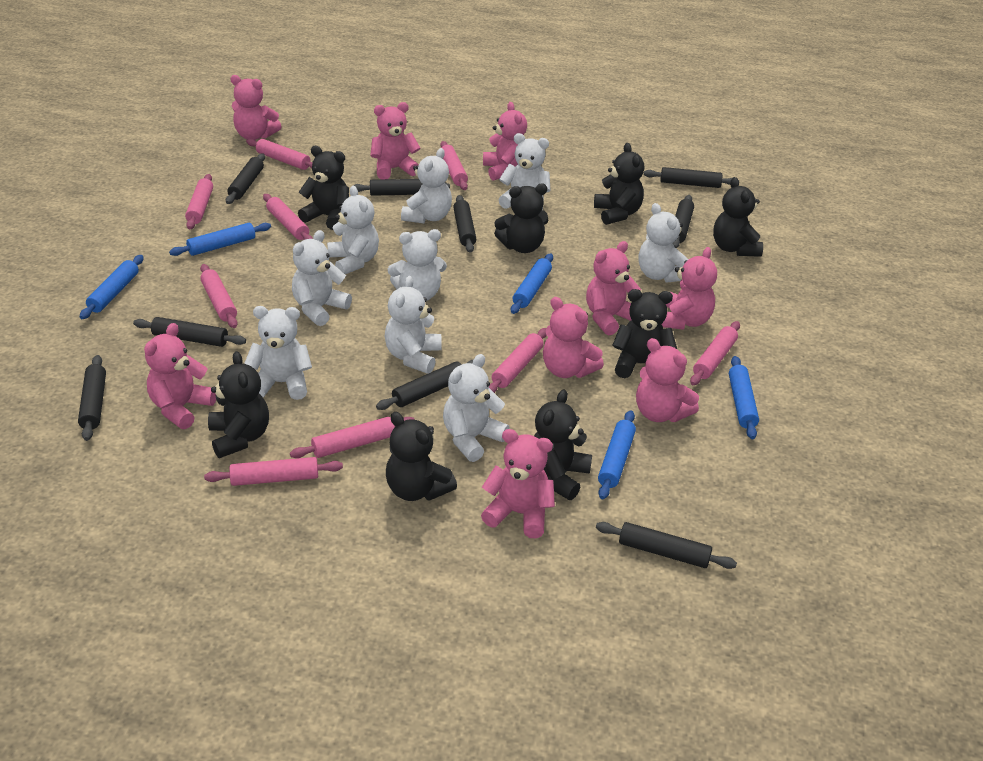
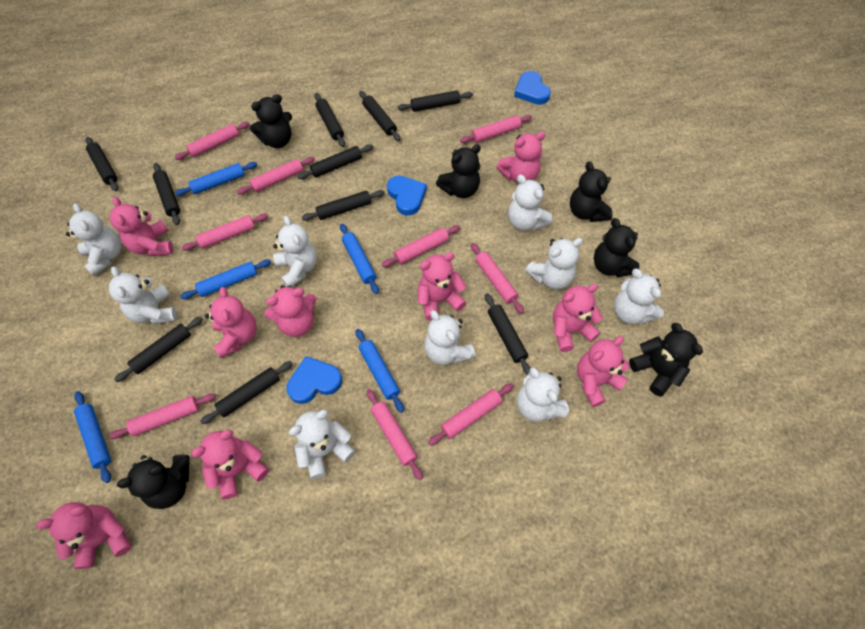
black rolling pin: [78,355,106,441] [133,317,246,347] [226,154,265,204] [353,179,450,196] [376,359,474,410] [453,195,476,253] [596,522,737,569] [644,167,739,188] [672,195,694,248] = 9 -> [85,137,118,191] [114,316,203,382] [153,163,180,225] [200,361,293,424] [297,145,374,179] [302,190,385,221] [314,93,345,147] [359,91,401,141] [398,90,473,112] [485,293,531,375] = 10
black teddy bear: [208,351,269,458] [298,146,349,230] [386,412,457,501] [494,184,548,253] [534,389,592,500] [594,143,644,225] [612,289,677,378] [713,177,763,257] = 8 -> [117,455,189,509] [250,94,292,148] [436,144,481,198] [570,161,613,222] [594,218,640,277] [629,323,703,396] = 6
blue heart: none = 0 -> [286,356,342,404] [387,176,427,216] [514,71,551,105] = 3

